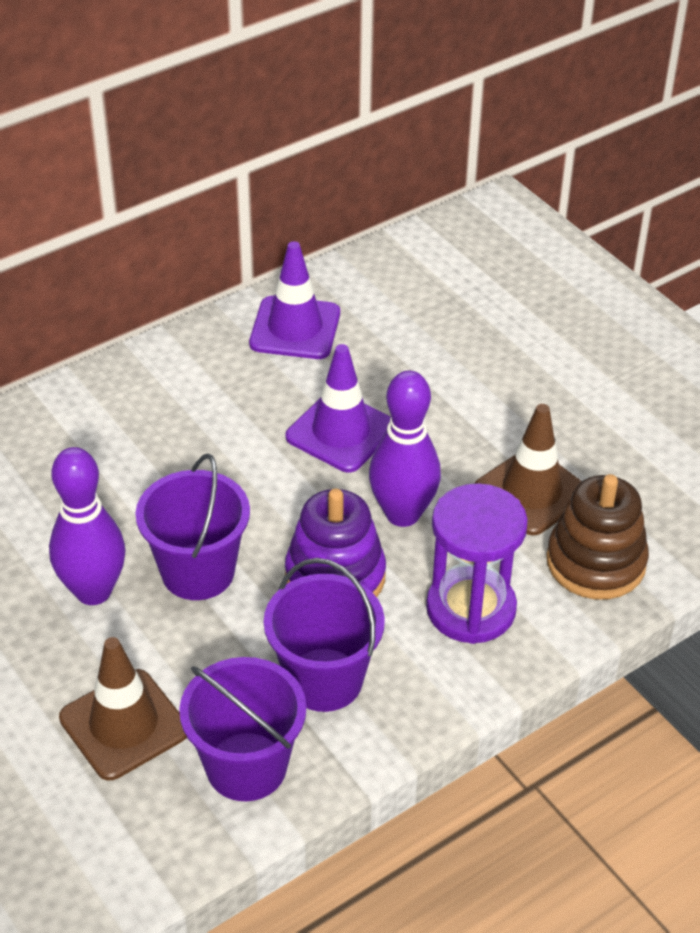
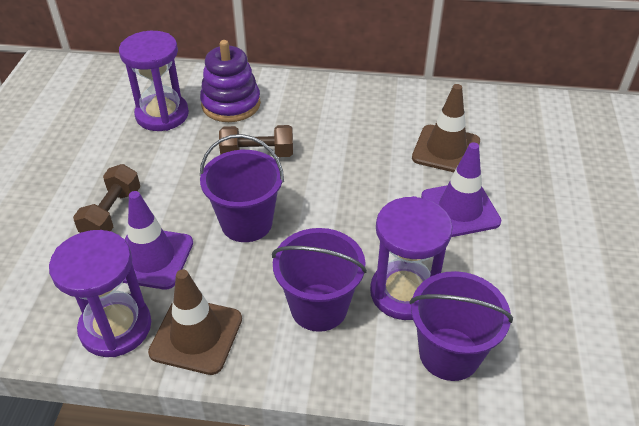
brown dumbbell: none = 0 -> [73,164,140,233] [219,125,293,157] = 2
brown stacking toy: [546,474,649,599] = 1 -> none = 0
purple bowling pin: [49,447,126,605] [369,371,441,527] = 2 -> none = 0
purple hourglass: [426,483,528,644] = 1 -> [49,230,151,357] [119,31,189,131] [370,196,453,320] = 3

